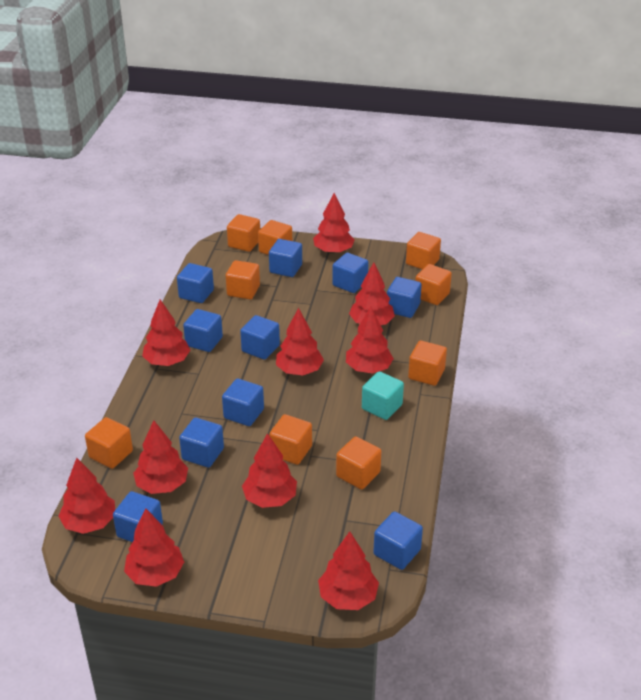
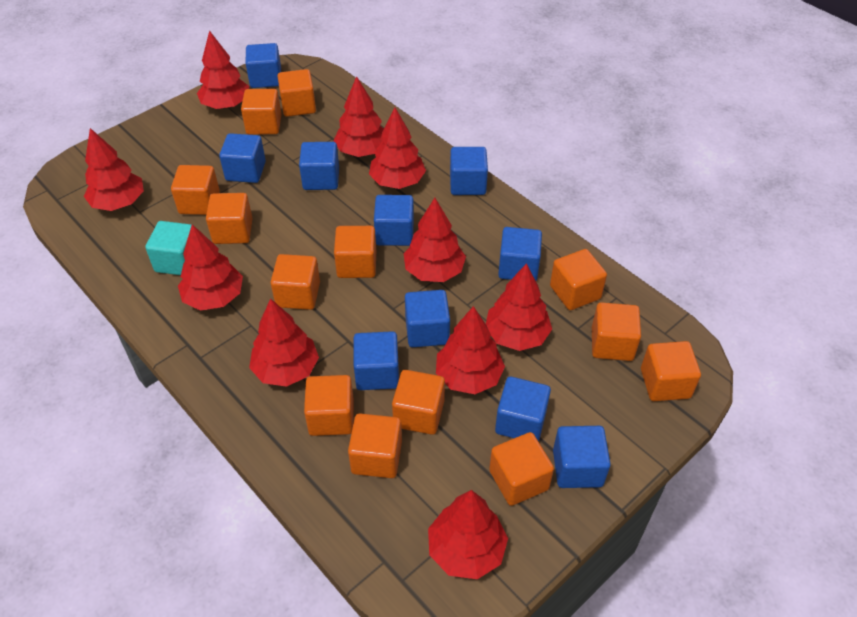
orange cube: [85,417,133,469] [226,260,260,299] [227,214,260,252] [258,220,292,255] [269,414,312,465] [336,436,381,490] [406,232,441,269] [408,341,447,386] [415,264,452,305] = 9 -> [171,165,220,215] [206,193,253,244] [241,89,282,135] [271,254,320,310] [278,69,316,117] [304,375,354,436] [334,226,376,278] [348,413,402,478] [392,370,445,435] [489,432,554,506] [550,249,607,310] [592,302,641,361] [641,341,701,401] = 13

